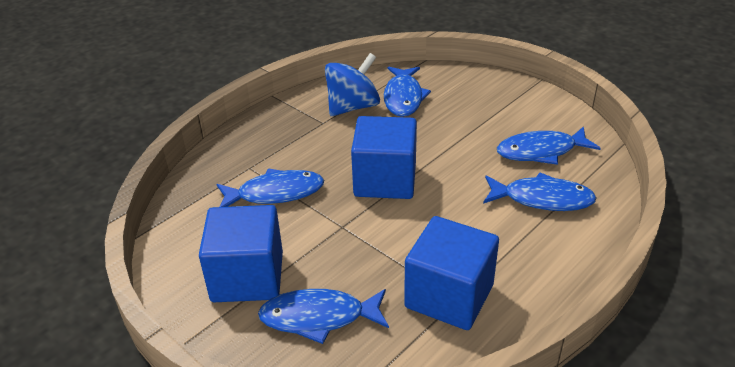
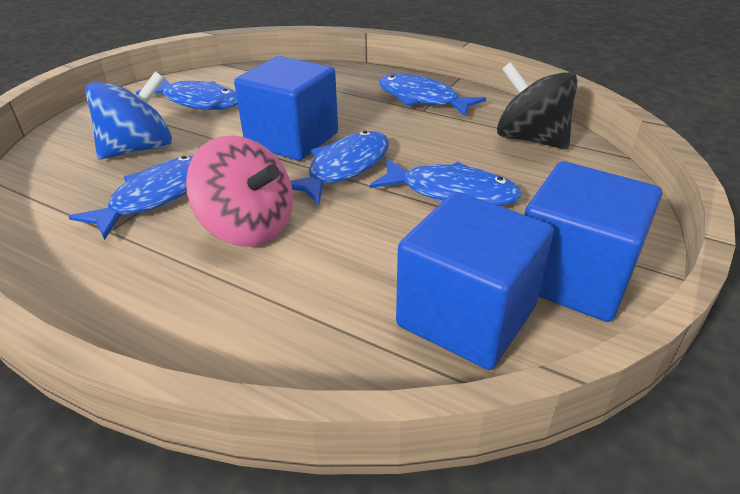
black spinning top: none = 0 -> [497,62,578,149] = 1
pink spinning top: none = 0 -> [186,136,293,247] = 1

